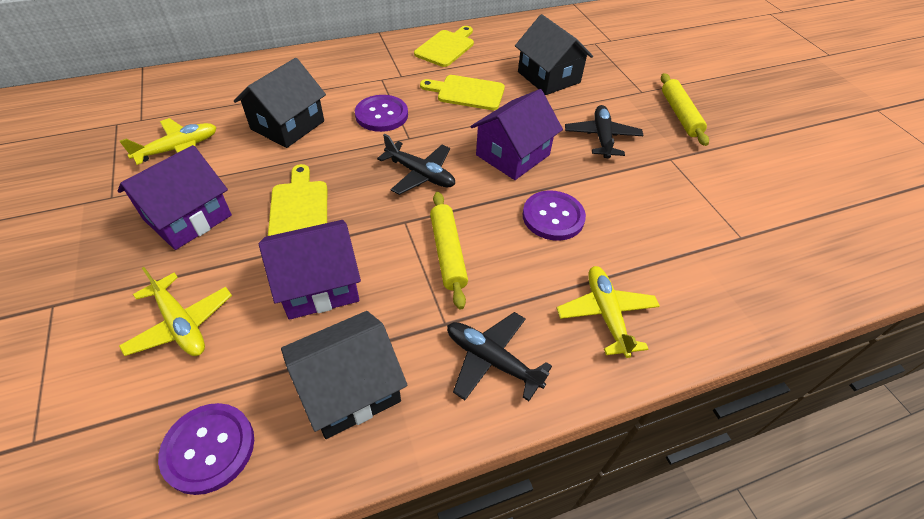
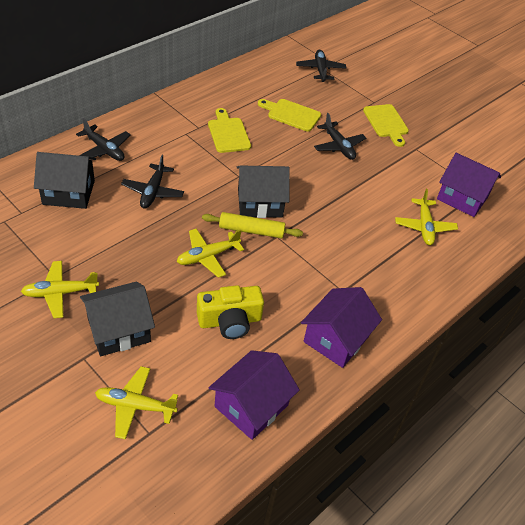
black plane: [377,134,455,195] [447,312,552,401] [565,105,644,159] = 3 -> [76,118,131,161] [121,155,184,209] [296,50,346,82] [314,113,366,160] = 4
purple button: [158,403,254,495] [355,95,408,132] [523,190,586,241] = 3 -> none = 0
yellow camera: none = 0 -> [197,285,264,339] = 1
yellow plane: [119,267,232,356] [120,118,216,165] [557,266,660,358] = 3 -> [21,261,99,318] [95,366,178,439] [177,228,244,278] [395,189,458,245] = 4
yellow rolling pin: [430,192,468,309] [661,73,709,146] = 2 -> [202,212,303,238] = 1

